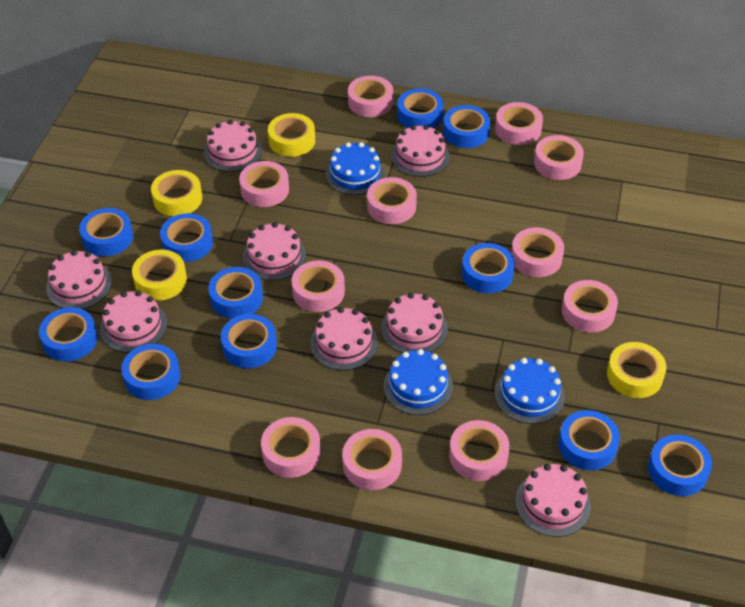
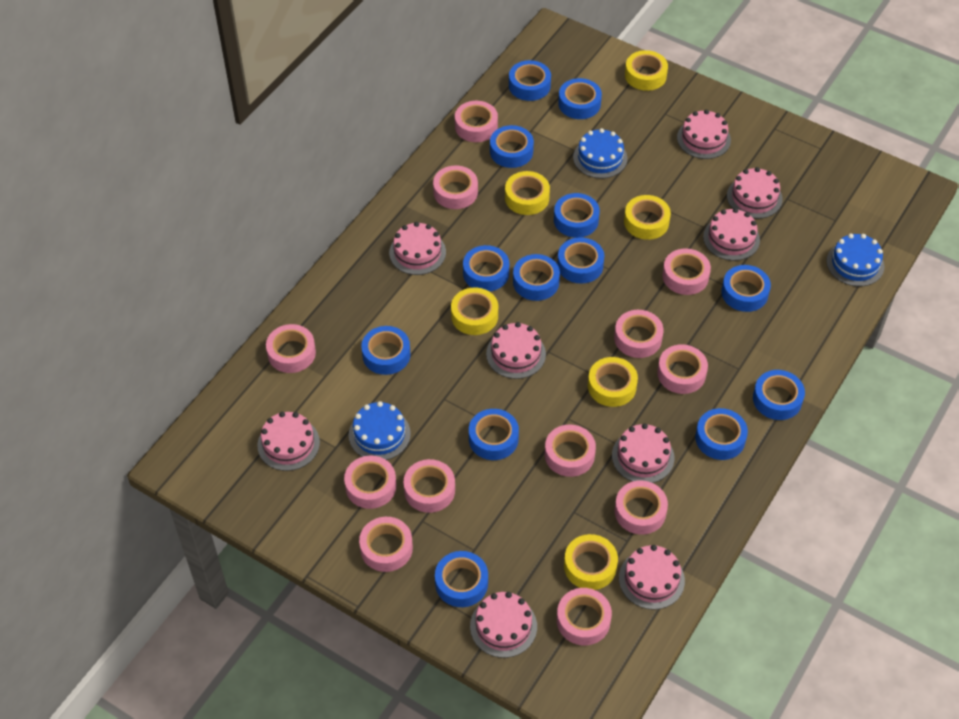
blue tape: [39,307,98,362] [79,208,133,257] [121,344,180,400] [160,213,213,262] [208,267,263,319] [221,314,277,368] [397,88,444,128] [443,105,490,148] [462,243,515,294] [558,410,620,471] [648,434,712,496] = 11 -> [361,326,410,375] [435,551,488,607] [463,245,509,291] [469,409,519,460] [490,125,534,168] [509,60,551,101] [513,254,560,301] [554,193,600,238] [557,237,604,284] [558,78,602,119] [695,408,748,460] [721,265,771,312] [753,370,805,420] = 13
pink cake: [46,250,112,309] [100,290,167,353] [204,120,262,172] [243,222,306,281] [310,307,378,371] [381,293,448,353] [391,125,450,177] [515,464,591,537] = 8 -> [257,412,320,471] [389,222,446,275] [470,592,537,658] [486,322,546,379] [612,423,674,483] [619,545,685,610] [677,110,731,159] [703,208,760,261] [727,167,782,219] = 9
pink tape: [239,161,289,207] [261,417,321,478] [292,260,345,312] [343,429,402,490] [348,76,393,117] [367,177,417,224] [449,420,510,481] [495,102,543,145] [511,228,564,277] [534,135,584,180] [562,280,618,333] = 11 -> [266,324,316,373] [344,456,396,509] [359,517,413,572] [404,459,455,513] [433,165,478,209] [455,101,498,142] [545,424,596,477] [557,588,612,645] [614,310,663,358] [615,480,668,535] [657,344,708,394] [662,248,711,295] = 12
yellow tape: [132,250,187,301] [151,170,202,216] [268,113,315,157] [607,342,666,398] = 4 -> [451,288,498,335] [505,171,550,215] [564,534,618,590] [588,357,638,407] [624,195,671,240] [625,50,668,91] = 6

